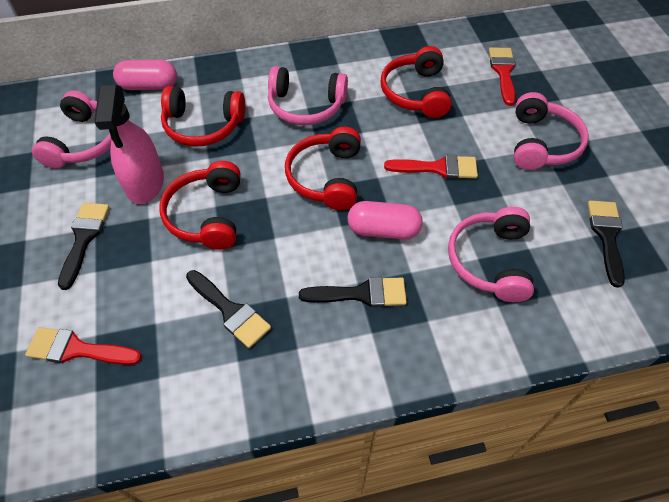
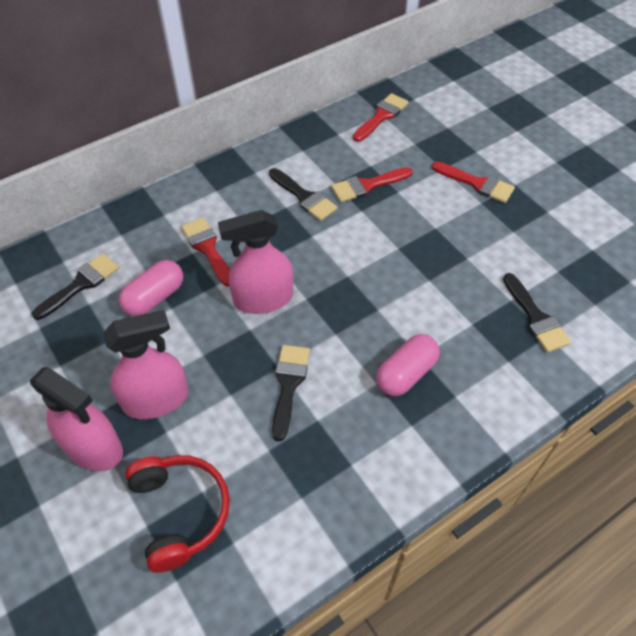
pink headphones: [32,91,111,169] [268,66,348,125] [448,207,534,302] [514,92,589,170] = 4 -> none = 0
pink spray bottle: [94,85,164,204] = 1 -> [30,367,123,471] [103,310,188,419] [218,210,293,314] = 3
red brush: [25,327,142,365] [384,155,478,179] [489,47,516,106] = 3 -> [181,217,230,287] [331,167,413,203] [353,93,409,142] [432,162,515,203] = 4
red headphones: [160,161,241,250] [161,86,245,146] [285,127,361,210] [380,46,452,118] = 4 -> [125,455,230,573] = 1

